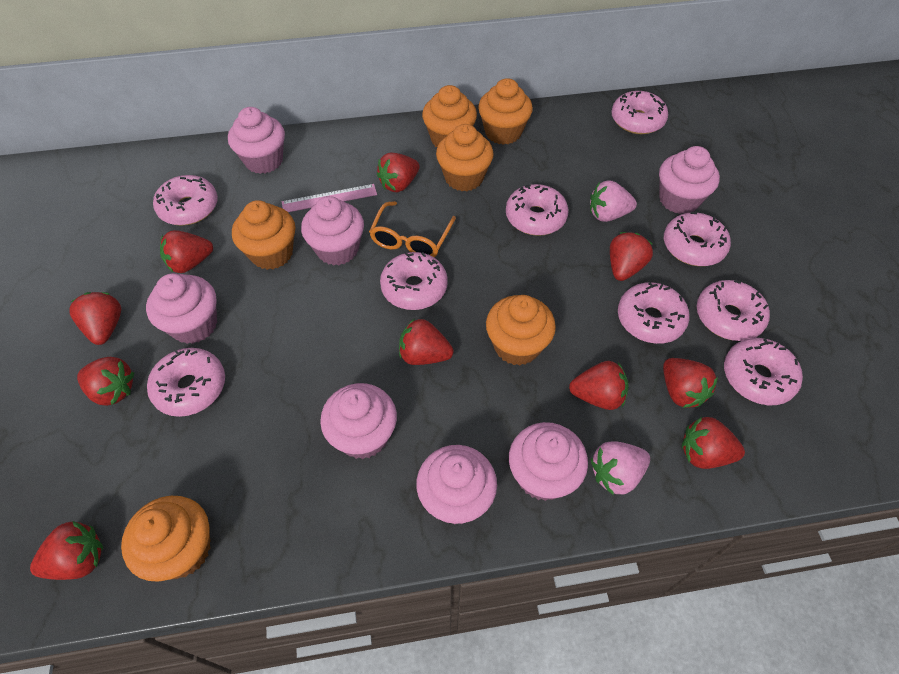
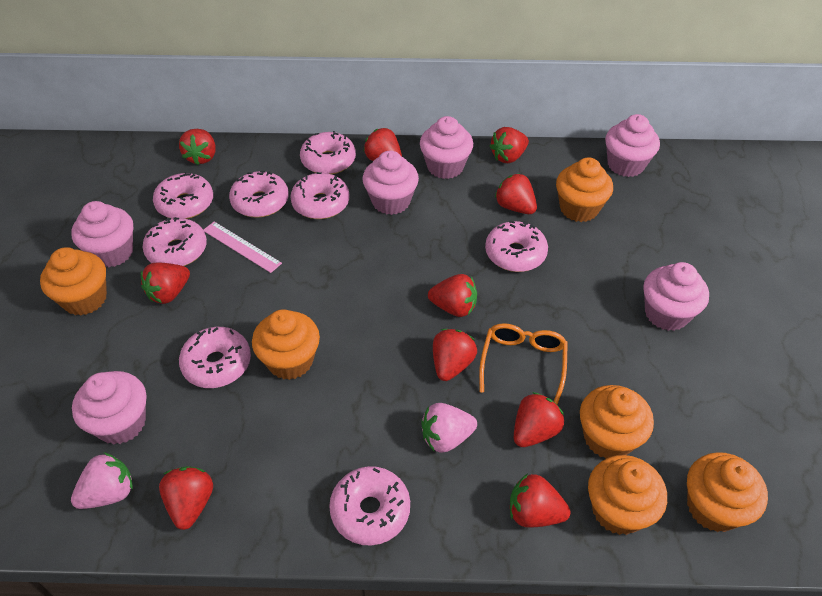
pink cupcake: [146,273,217,344] [228,107,285,174] [301,196,364,266] [320,383,397,459] [416,445,497,525] [509,422,588,501] [659,146,720,214] = 7 -> [71,201,133,267] [72,371,146,445] [363,150,419,215] [420,116,473,179] [605,114,660,177] [643,262,709,331] = 6
pink donut: [147,348,225,417] [153,175,218,226] [380,252,448,310] [506,184,569,236] [611,91,668,134] [618,282,689,344] [664,212,731,266] [696,280,770,341] [724,338,803,405] = 9 -> [143,217,207,266] [153,172,213,219] [179,327,251,388] [229,171,289,218] [290,172,350,219] [300,131,356,175] [329,466,410,546] [485,220,548,272] = 8

